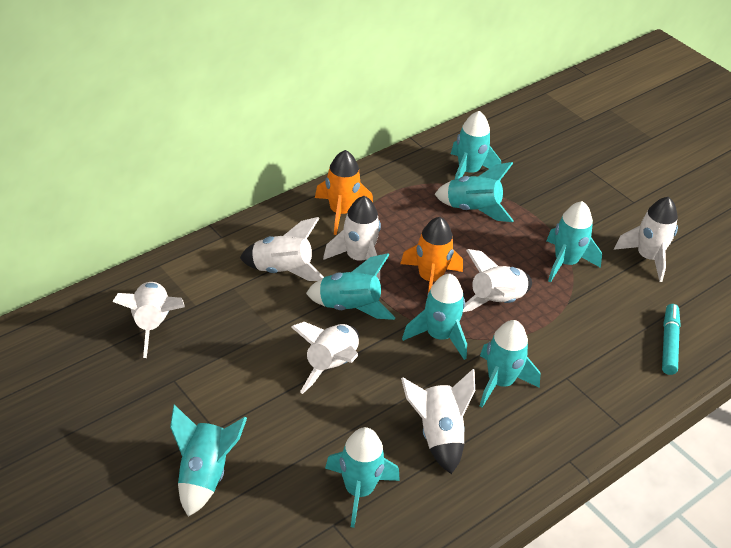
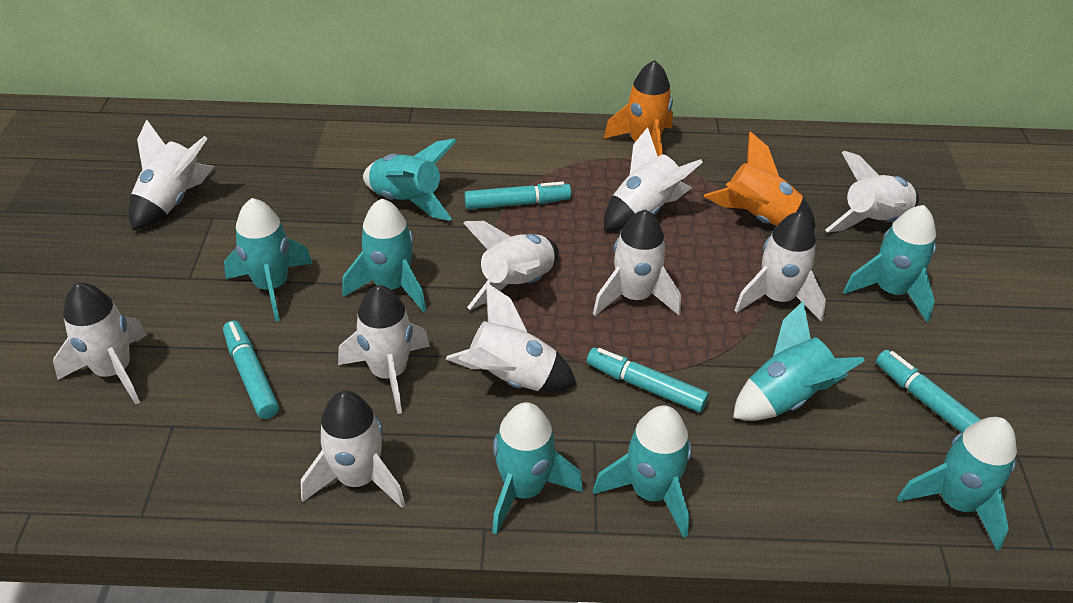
turquoise marker: [662,304,681,375] = 1 -> [223,321,279,419] [464,182,571,209] [587,348,709,412] [876,350,981,433] = 4
white rocket: [112,282,185,358] [240,217,324,281] [291,322,359,394] [323,196,381,280] [401,369,475,474] [463,249,532,312] [614,197,678,282] = 7 -> [53,282,147,404] [129,119,214,230] [301,391,405,508] [338,285,430,414] [446,283,577,391] [463,221,559,310] [593,209,681,316] [604,127,703,230] [734,211,826,322] [825,151,919,232] = 10

